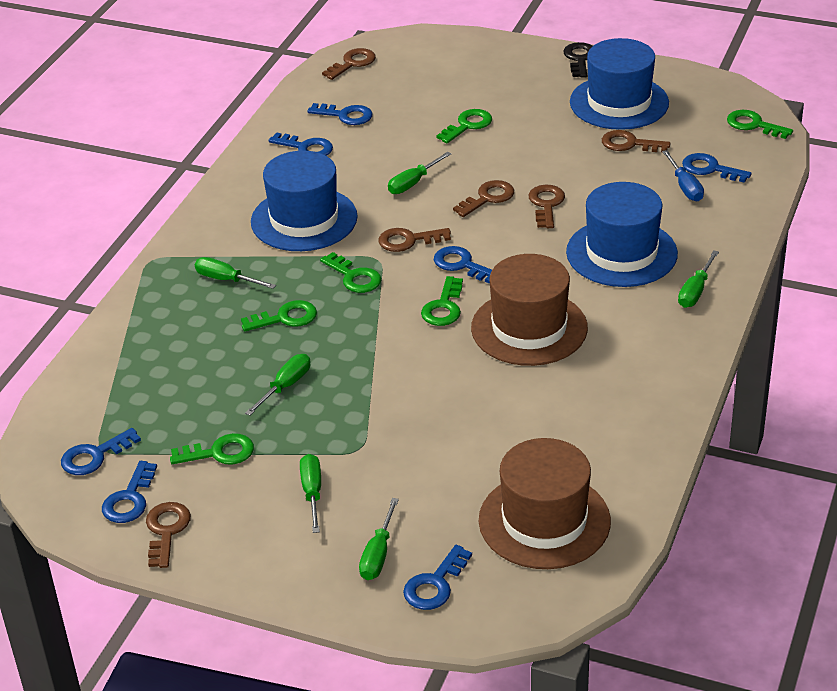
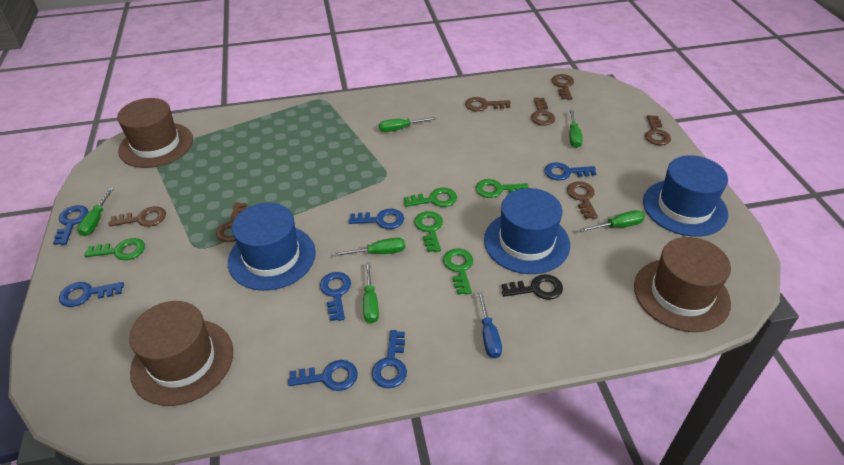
brown hat: [471,254,588,366] [479,438,611,569] = 2 -> [117,98,193,168] [129,301,233,406] [634,237,731,332] = 3
brown key: [146,502,191,568] [322,48,376,80] [378,228,451,252] [453,180,514,217] [528,185,565,228] [602,130,671,152] = 6 -> [109,206,166,227] [216,202,247,242] [465,97,511,111] [531,97,555,126] [552,74,574,100] [567,181,598,219] [645,115,671,145] = 7
green key: [170,433,254,465] [241,300,317,332] [320,252,381,293] [421,276,463,326] [436,109,492,143] [727,110,793,139] = 6 -> [84,238,145,260] [404,188,457,207] [414,211,443,252] [443,249,473,295] [476,179,529,198] = 5

